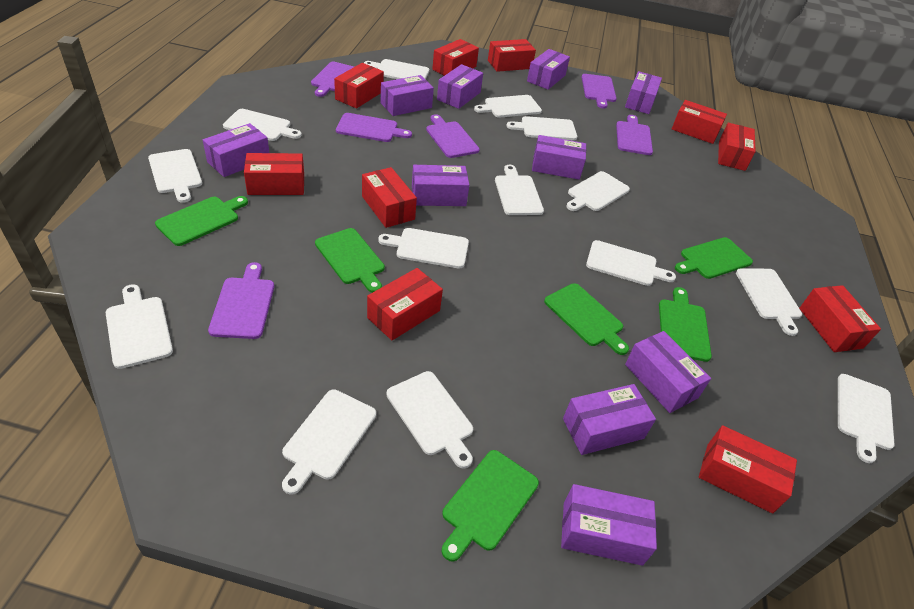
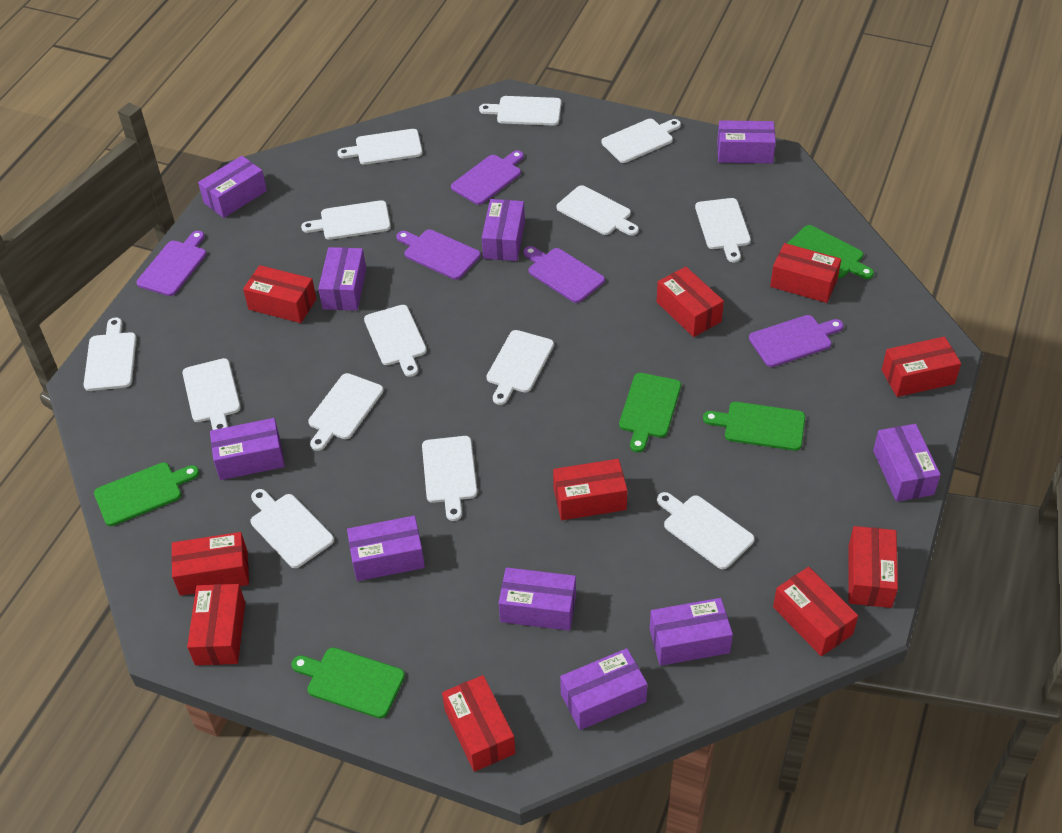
green cutting board: [155,196,248,246] [315,228,385,293] [442,450,539,562] [544,283,629,355] [659,287,712,362] [675,237,753,279] = 6 -> [94,462,199,526] [291,647,405,718] [619,373,681,452] [703,402,805,451] [787,225,874,279] = 5
purple cutting board: [208,262,274,339] [311,62,354,97] [336,113,412,142] [426,114,480,158] [582,74,617,108] [616,115,653,155] = 6 -> [136,231,207,296] [396,230,481,280] [451,150,524,205] [523,246,605,303] [749,315,844,367] = 5

